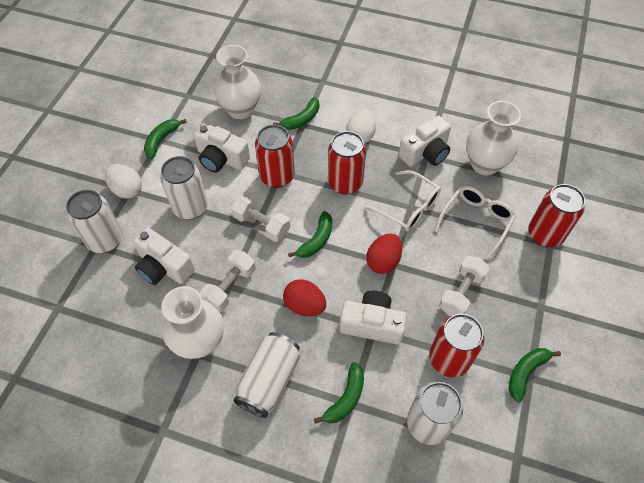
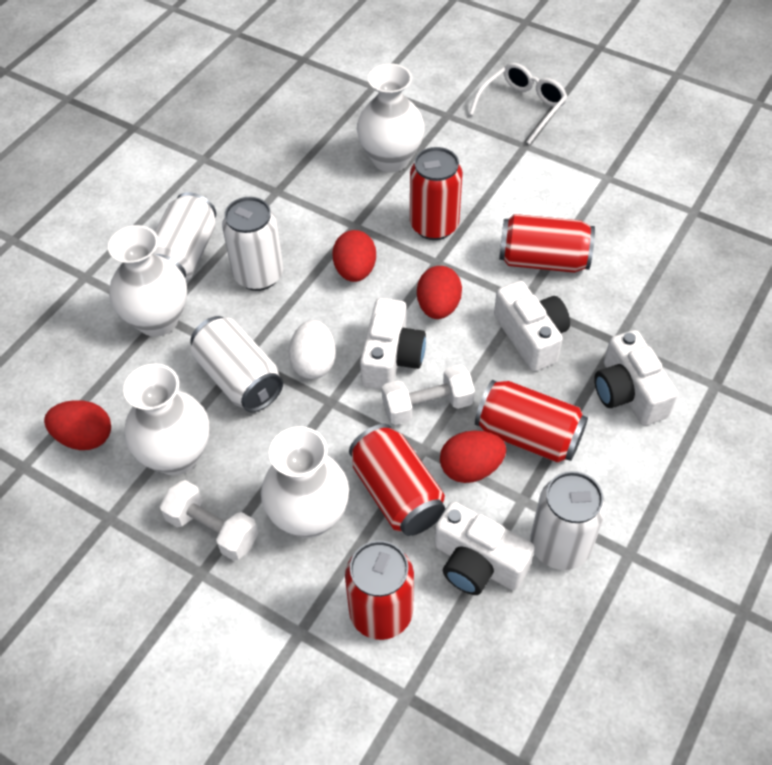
green banana: [144,119,187,159] [273,97,319,130] [288,211,332,258] [314,362,364,424] [509,348,561,402] = 5 -> none = 0
red can: [255,125,295,188] [328,131,366,194] [429,314,484,377] [528,184,585,247] = 4 -> [345,541,414,640] [349,424,445,536] [410,147,463,240] [475,380,588,463] [499,214,595,273] = 5
red egg: [283,279,326,316] [366,233,402,274] = 2 -> [44,400,111,450] [333,230,376,282] [417,266,462,319] [440,431,506,483] = 4
white dumbbell: [200,250,256,312] [231,193,290,242] [439,256,490,316] = 3 -> [160,480,258,561] [382,365,475,425] = 2
white egg: [105,164,142,199] [346,109,376,144] = 2 -> [288,320,336,379] = 1
white glasses: [364,170,441,232] [435,186,516,259] = 2 -> [469,63,567,144] = 1
white vase: [162,286,224,359] [214,45,261,119] [466,101,521,175] = 3 -> [108,225,187,337] [123,364,210,476] [261,426,349,538] [357,64,425,172] = 4

